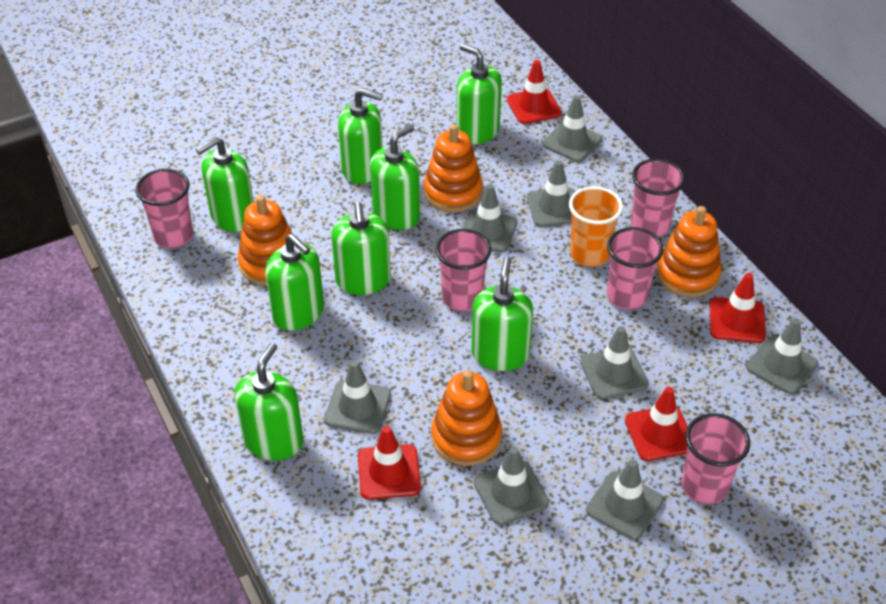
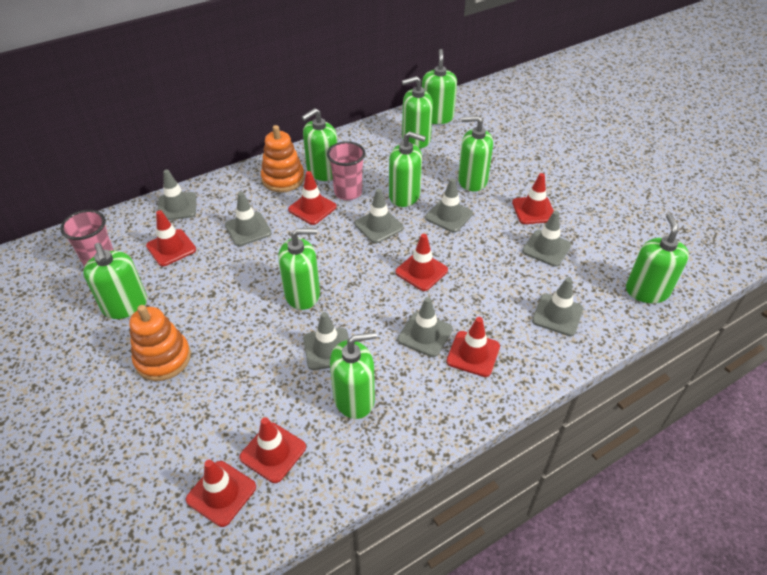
green soap dispenser: [196,137,254,232] [234,343,303,460] [265,234,324,331] [331,202,391,295] [338,88,383,184] [370,125,420,230] [456,44,502,144] [472,256,533,371] = 8 -> [83,243,147,319] [278,228,320,310] [302,108,337,181] [330,332,377,419] [389,131,426,207] [402,76,433,148] [422,49,457,124] [458,116,493,191] [626,213,689,303] = 9
orange cup: [569,186,623,267] = 1 -> none = 0
orange stacking toy: [238,195,292,286] [424,124,483,212] [431,370,502,466] [656,206,722,297] = 4 -> [129,305,191,381] [261,125,304,192] = 2
pink cup: [136,169,193,248] [435,229,492,312] [607,227,663,310] [631,159,685,237] [681,413,750,504] = 5 -> [60,210,114,267] [327,141,365,200] = 2
red traffic cone: [358,426,421,500] [507,60,562,124] [625,387,688,461] [710,273,766,343] = 4 -> [146,210,196,266] [186,460,256,527] [239,417,306,483] [288,171,337,225] [395,234,448,291] [446,317,500,377] [512,173,554,224] = 7

